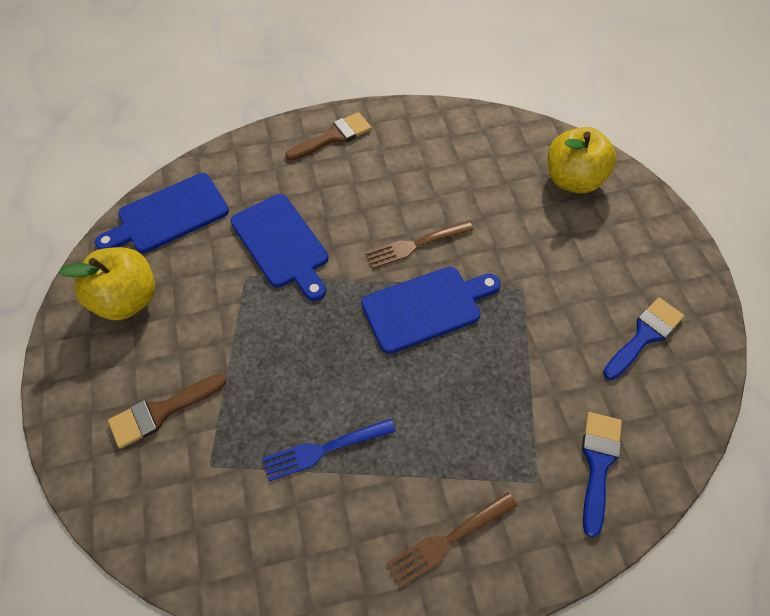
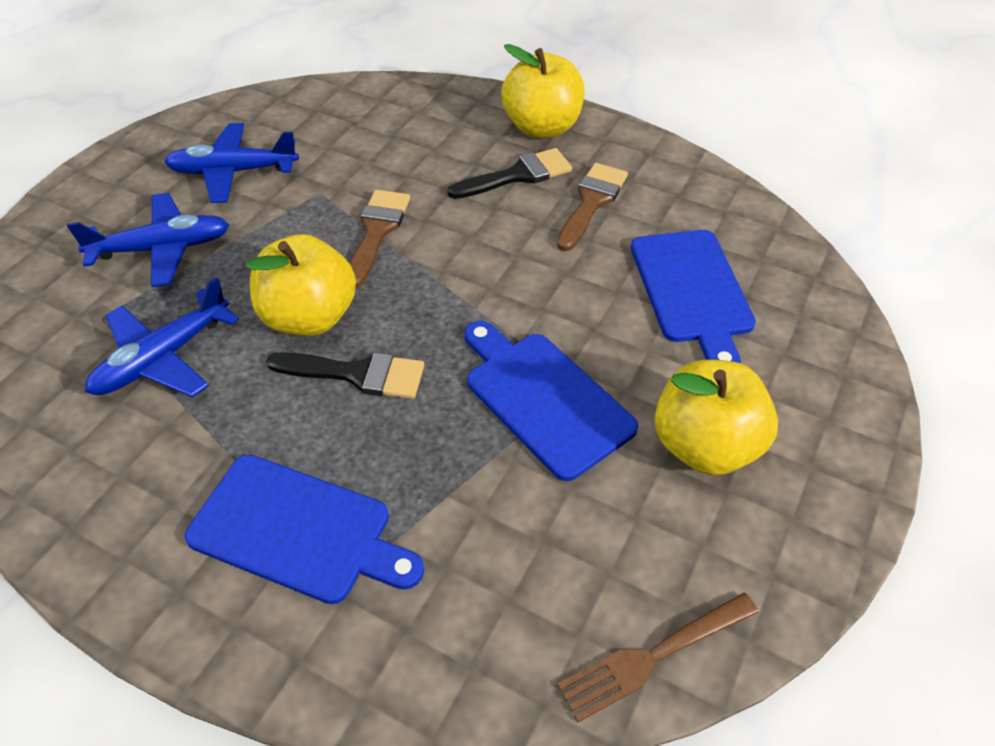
black brush: none = 0 -> [266,352,424,399] [448,148,572,199] = 2
blue brush: [582,412,622,537] [603,297,684,380] = 2 -> none = 0
blue fork: [262,419,395,481] = 1 -> none = 0
blue plane: none = 0 -> [67,193,229,287] [85,277,239,397] [164,123,299,203] = 3
brown fork: [365,221,474,269] [386,492,517,588] = 2 -> [557,593,759,722] = 1
yellow apple: [58,247,155,320] [548,127,616,193] = 2 -> [246,234,356,336] [502,44,585,138] [655,359,778,475] = 3

